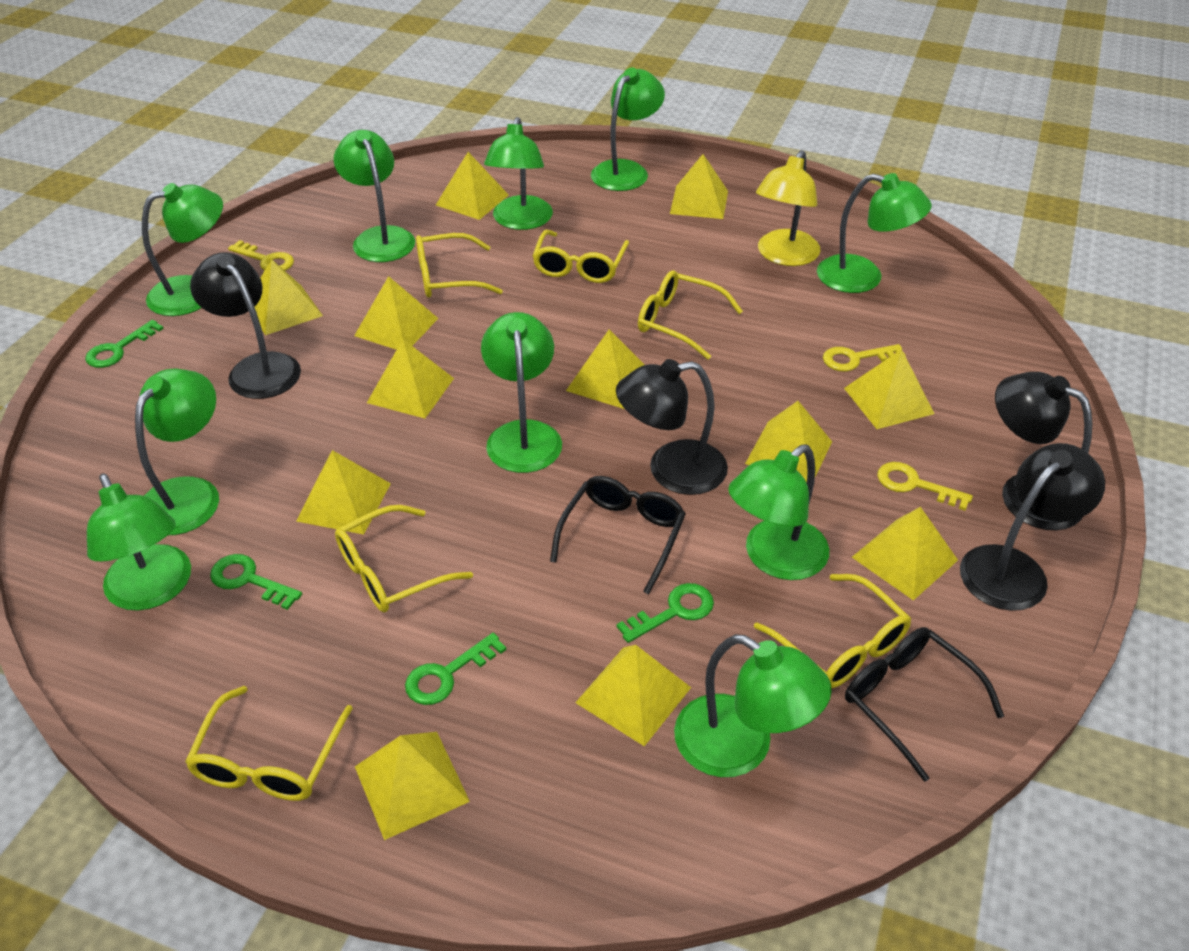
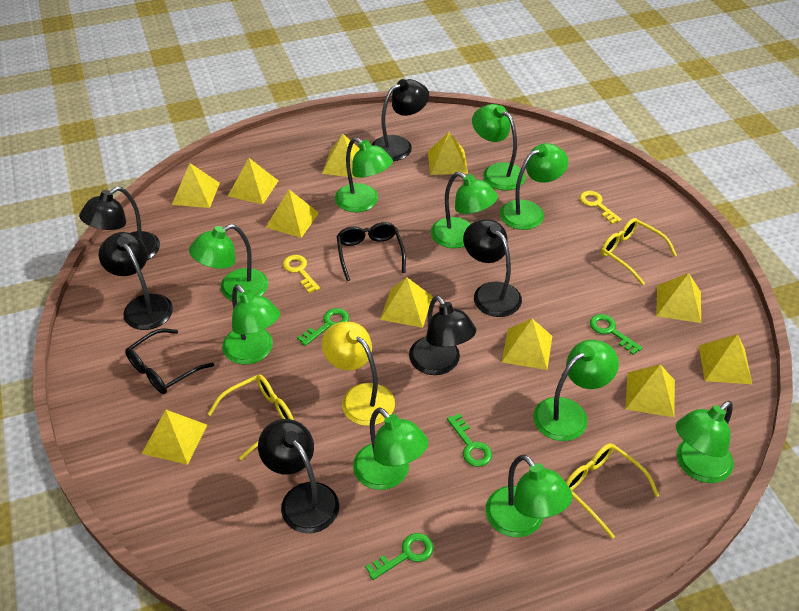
black lamp: [190,252,301,399] [616,359,728,495] [960,443,1105,611] [995,372,1092,530] = 4 -> [79,187,160,260] [99,232,173,330] [258,419,339,533] [372,79,429,161] [409,295,476,375] [463,219,522,317] = 6
yellow glasses: [185,686,353,801] [335,505,473,612] [416,233,503,298] [532,230,629,283] [638,270,743,360] [754,574,911,688] = 6 -> [208,374,294,460] [566,443,659,539] [601,218,677,285] = 3
yellow key: [228,240,294,271] [823,344,906,372] [877,462,973,511] = 3 -> [283,255,320,293] [580,191,622,224] = 2
yellow pyramid: [255,259,323,335] [296,450,391,535] [354,276,438,350] [355,732,470,840] [367,339,454,418] [436,152,509,220] [566,329,644,409] [575,645,691,746] [670,154,728,219] [745,401,832,483] [844,349,935,429] [852,507,958,601] = 12 -> [142,410,207,465] [172,163,220,208] [228,158,279,205] [266,189,319,238] [322,134,360,178] [380,277,433,328] [428,132,468,175] [502,319,552,370] [626,364,675,417] [656,273,701,323] [699,334,752,384] = 11

